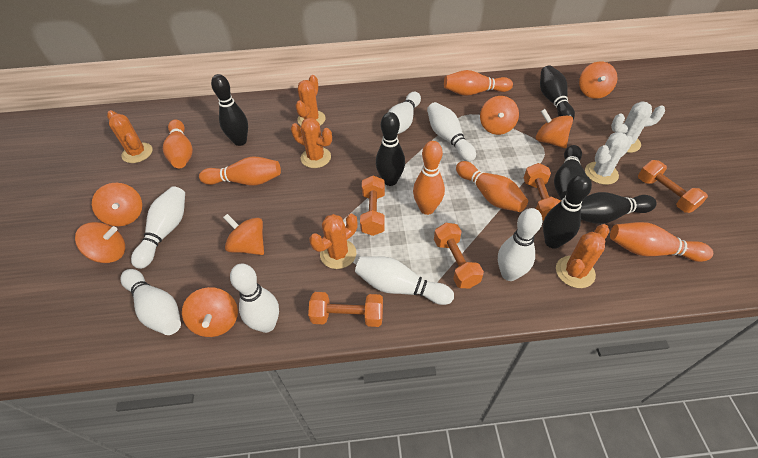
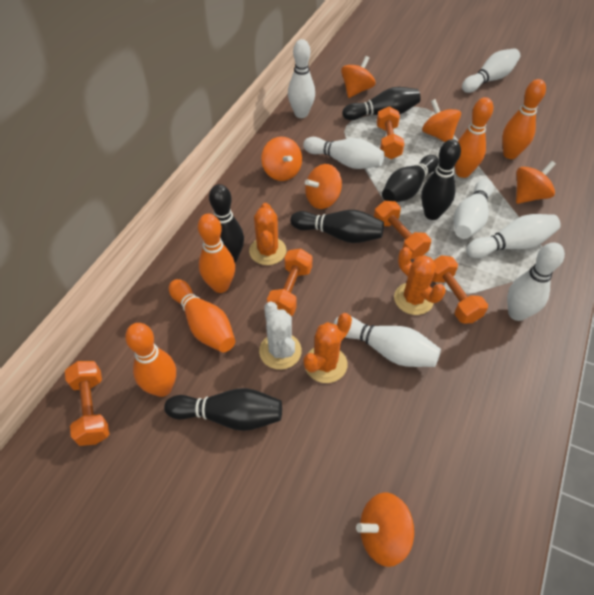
orange bowling pin: [163,119,193,168] [199,156,281,186] [413,141,445,215] [444,70,513,96] [456,161,528,212] [610,222,713,262] = 6 -> [125,323,176,397] [169,279,235,352] [198,214,235,293] [454,97,493,178] [502,79,546,159] = 5
orange cactus: [107,110,153,163] [291,118,332,168] [296,75,326,126] [309,214,358,269] [556,224,609,288] = 5 -> [249,203,287,265] [304,313,352,383] [394,247,446,315] = 3
orange spinning top: [75,222,125,263] [92,183,142,226] [182,287,238,337] [223,214,264,255] [480,96,519,135] [536,109,573,148] [579,62,618,99] = 7 -> [261,137,302,181] [305,164,342,209] [341,56,375,98] [356,492,414,567] [422,99,461,142] [516,161,556,204] = 6
white cactus: [585,132,633,185] [611,101,665,153] = 2 -> [259,301,302,370] = 1

